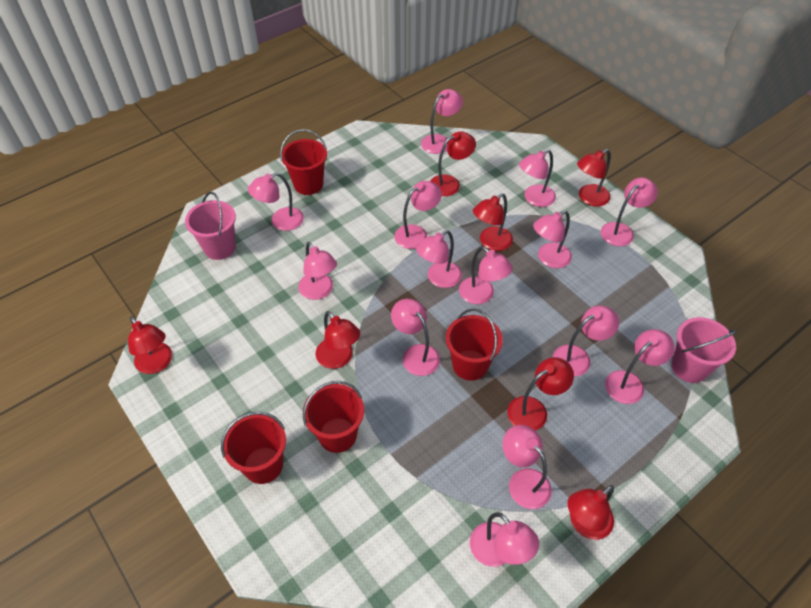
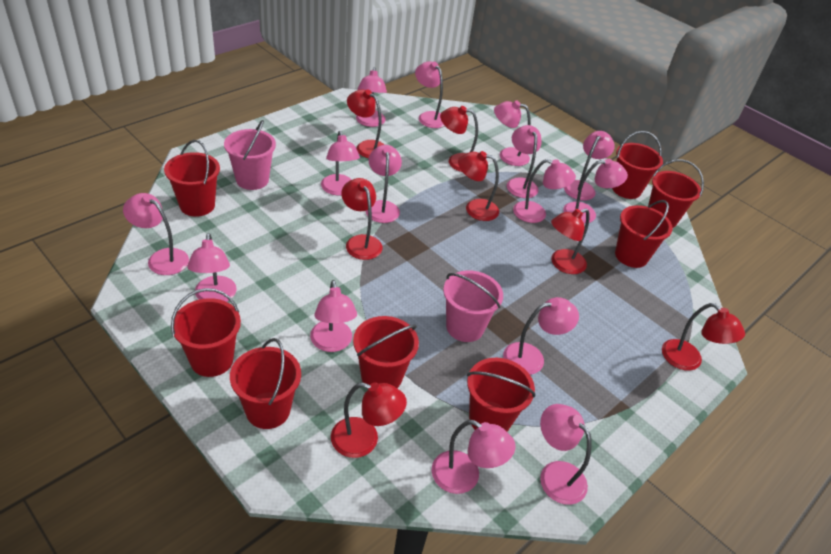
pink lamp: [248,173,304,231] [298,242,337,300] [391,299,440,376] [394,181,442,249] [416,230,462,288] [421,89,463,154] [459,246,513,304] [470,512,539,567] [502,425,552,509] [519,150,556,207] [533,210,572,268] [553,306,619,377] [601,177,658,246] [605,329,675,404] = 14 -> [123,193,189,275] [188,233,237,302] [310,280,357,352] [321,131,360,195] [356,67,387,127] [365,145,402,223] [415,61,445,128] [431,420,516,494] [494,100,531,166] [503,297,579,375] [507,125,541,198] [513,159,576,223] [540,404,592,505] [563,159,628,224] [564,131,615,201] = 15
red bucket: [221,412,286,484] [280,129,327,195] [303,381,364,453] [446,308,503,381] = 4 -> [164,140,220,217] [171,288,241,377] [230,338,301,429] [353,316,419,388] [467,358,535,432] [612,131,663,199] [615,200,673,268] [648,159,704,228] = 8

